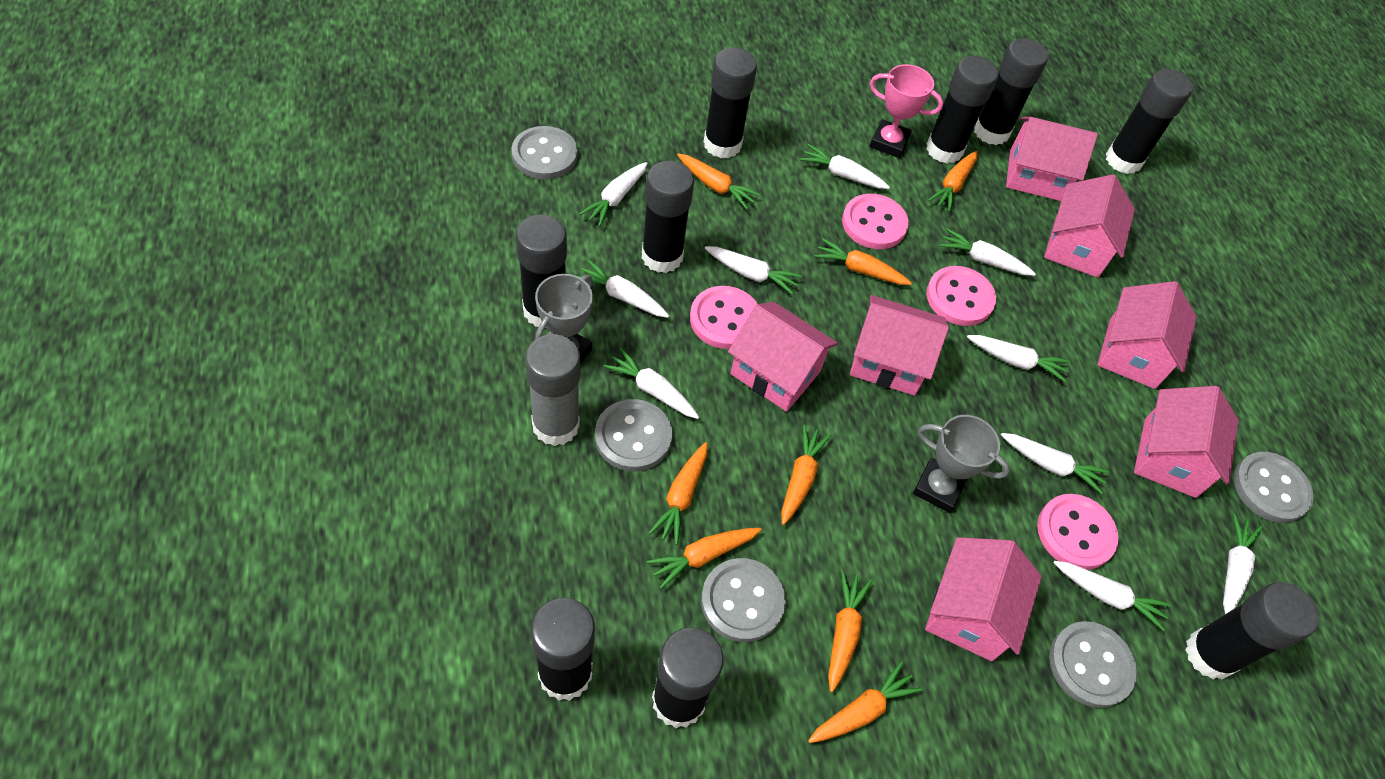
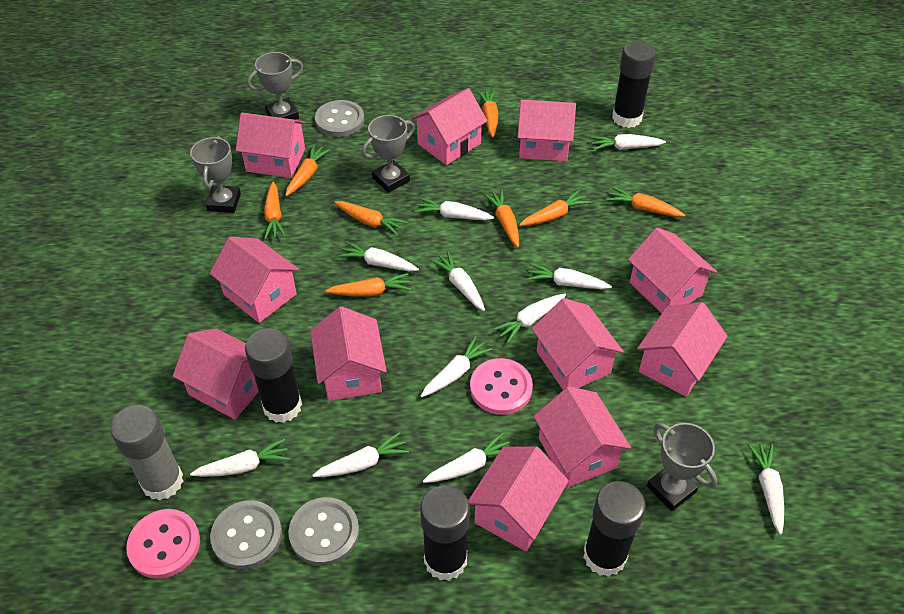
black glue stick: [516,215,567,328] [531,598,595,701] [642,161,694,273] [652,627,724,728] [704,48,757,159] [926,56,998,164] [974,38,1048,145] [1106,69,1193,174] [1185,582,1319,680] = 9 -> [245,328,302,423] [420,485,470,581] [583,481,646,577] [612,41,656,128] = 4
grey button: [511,126,577,180] [595,399,672,471] [701,558,786,642] [1049,621,1137,708] [1234,452,1314,523] = 5 -> [210,500,282,569] [288,497,359,566] [315,100,365,137] = 3
grey trophy: [535,274,593,364] [913,415,1010,513] = 2 -> [190,136,241,213] [247,52,303,120] [362,115,415,193] [647,423,717,511] = 4
pink button: [690,286,757,349] [842,194,909,249] [926,266,996,326] [1037,494,1119,570] = 4 -> [126,509,200,579] [470,358,533,415] = 2
pink house: [728,302,838,412] [850,295,949,396] [925,537,1042,661] [1006,117,1098,201] [1044,174,1135,278] [1097,281,1197,389] [1134,386,1239,498] = 7 -> [173,328,259,419] [210,236,299,323] [236,112,306,178] [310,306,387,401] [411,88,488,165] [468,446,569,552] [518,99,576,161] [532,298,624,390] [533,386,631,488] [628,227,717,313] [637,302,728,397] = 11
pink trophy: [870,64,943,158] = 1 -> none = 0
white carrot: [577,260,669,318] [579,162,648,226] [604,348,699,419] [705,246,802,295] [800,144,890,189] [940,228,1036,276] [967,335,1070,382] [1001,433,1109,494] [1054,561,1171,631] [1223,514,1262,614] = 10 -> [190,438,290,477] [312,432,409,477] [338,241,419,271] [415,198,494,220] [421,336,493,397] [423,432,510,483] [430,251,485,311] [493,294,566,344] [527,263,612,289] [591,134,666,150] [748,444,784,535] = 11

